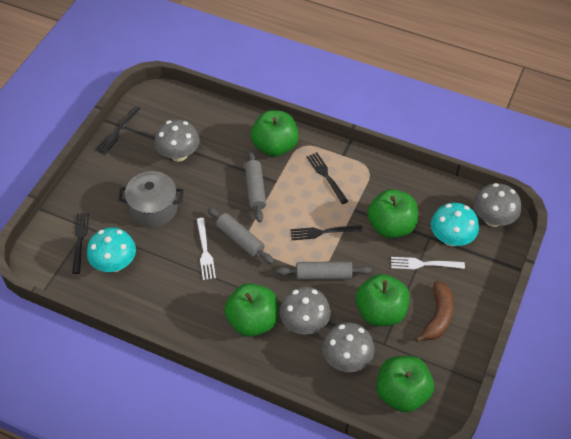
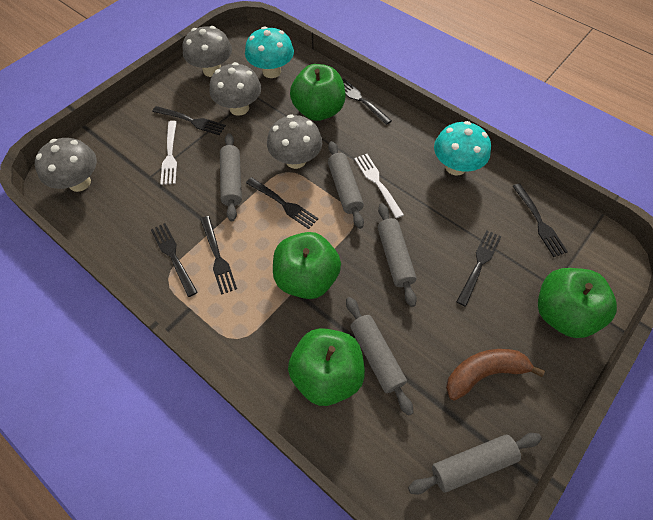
black fork: [72,213,90,274] [95,106,141,155] [290,225,362,240] [307,152,348,204] = 4 -> [151,223,198,297] [153,106,226,135] [200,216,237,295] [246,177,318,229] [343,79,392,125] [456,230,501,307] [513,184,568,257] = 7
green apple: [224,283,278,337] [251,110,299,157] [356,274,410,326] [367,189,418,238] [376,356,434,412] = 5 -> [273,232,341,299] [288,328,365,406] [290,64,345,121] [538,268,617,338] = 4
grey pot: [118,171,184,228] = 1 -> none = 0
grey rolling pin: [207,207,274,264] [245,149,266,222] [277,261,372,280] = 3 -> [220,133,242,221] [328,141,364,229] [346,297,413,416] [378,203,417,307] [408,433,542,495] = 5

